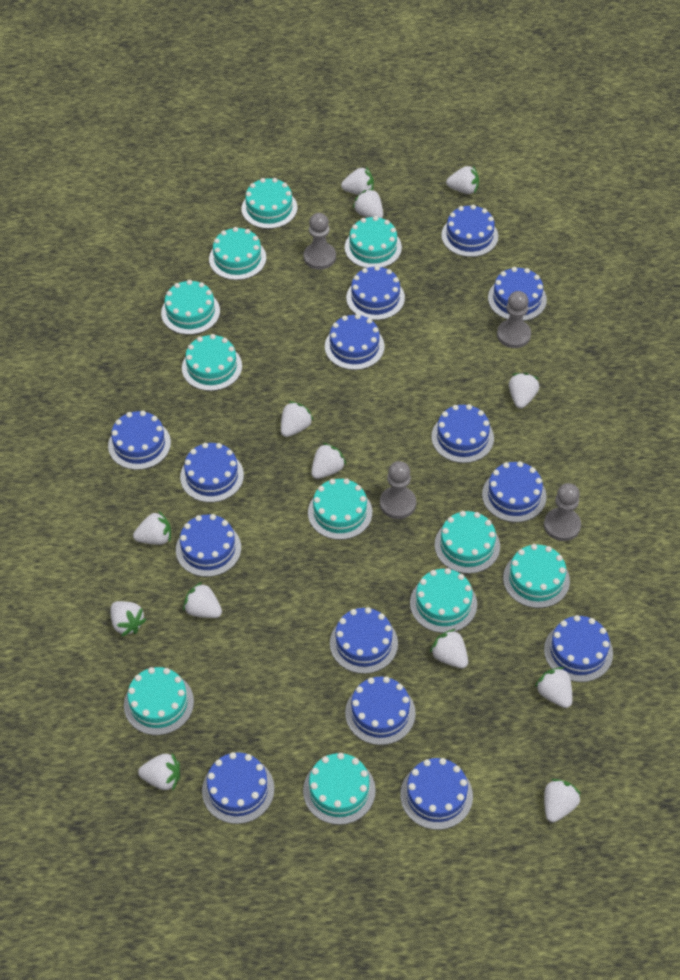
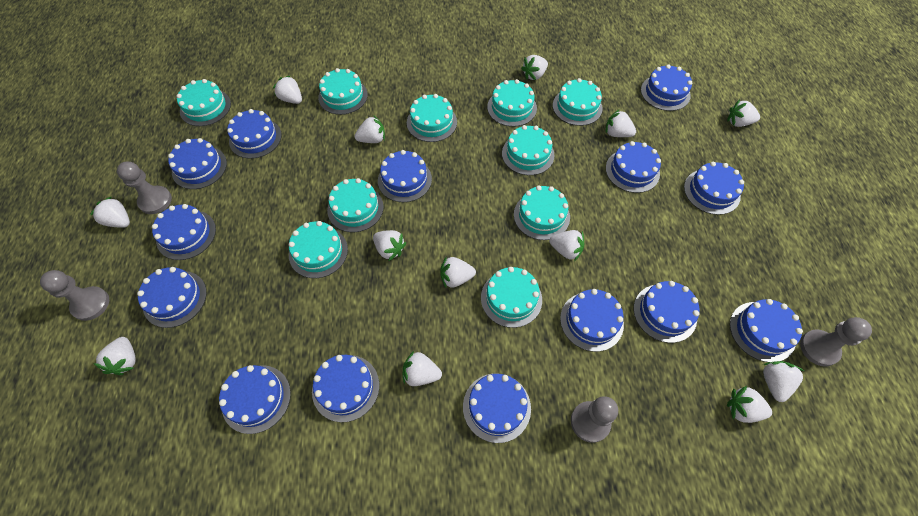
turquoise cake: [124,667,194,735] [161,280,220,335] [182,334,242,391] [209,227,266,280] [241,178,297,229] [303,753,376,825] [308,478,372,540] [345,216,402,268] [410,568,477,633] [435,511,500,574] [503,544,570,608] = 11 -> [176,79,231,126] [289,221,348,278] [318,68,368,115] [327,178,384,232] [407,94,457,142] [481,267,542,328] [487,79,537,127] [502,125,555,175] [514,185,570,240] [553,78,603,126] = 10

